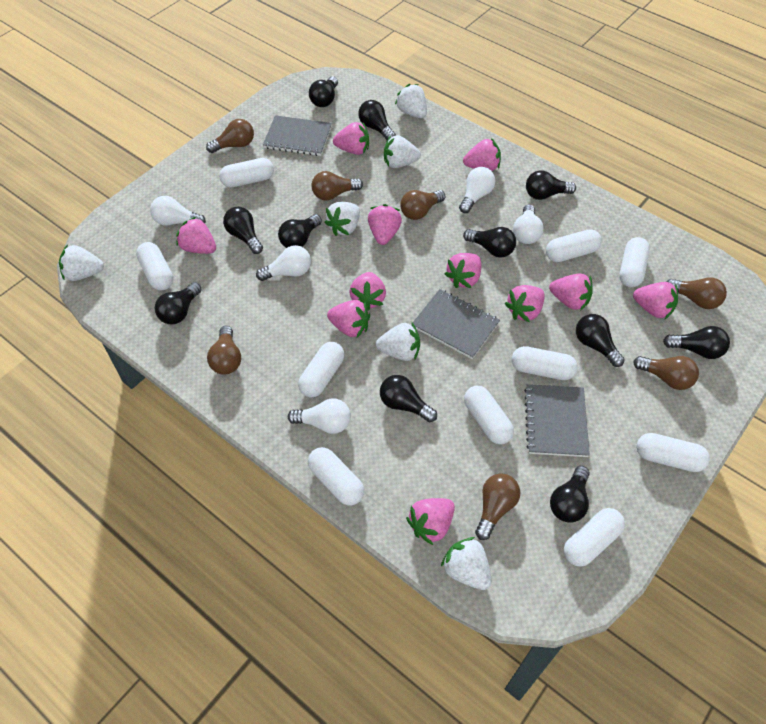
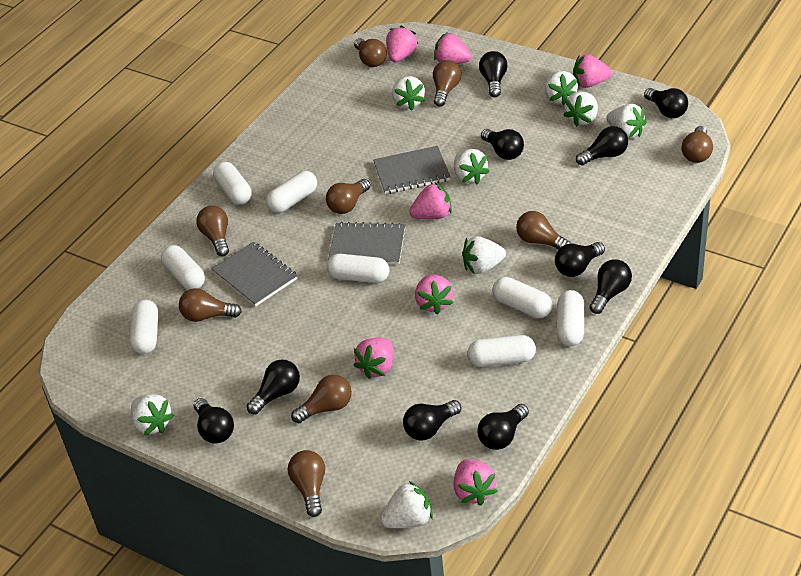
black light bulb: [155,282,201,324] [223,207,263,254] [278,214,322,248] [309,76,338,107] [358,100,396,140] [380,375,437,422] [463,227,516,258] [526,170,576,200] [550,466,590,523] [576,314,625,367] [663,326,730,359] = 11 -> [194,398,234,444] [247,360,300,415] [403,400,461,440] [478,404,529,450] [479,51,508,97] [481,129,524,160] [555,242,605,277] [576,126,628,166] [589,259,632,314] [644,88,688,118] = 10
brown light bulb: [206,119,254,153] [207,326,241,375] [311,171,363,200] [400,190,446,220] [475,473,520,540] [633,356,699,390] [666,277,727,309] = 7 -> [179,288,242,322] [196,206,229,257] [288,450,325,517] [291,375,352,423] [326,179,370,214] [354,38,387,67] [433,60,461,107] [516,211,571,249] [682,126,713,163] = 9
pink strawberry: [176,217,216,254] [327,300,370,338] [333,122,369,155] [349,272,386,311] [368,204,402,245] [406,498,455,545] [445,253,481,288] [463,138,501,171] [505,285,545,322] [549,274,593,311] [633,282,678,319] = 11 -> [353,338,393,379] [386,26,418,62] [409,183,452,219] [415,274,453,315] [434,32,472,64] [454,459,498,506] [573,54,612,88] = 7
white capsule: [136,242,173,290] [219,158,274,187] [298,342,344,398] [308,447,364,506] [464,386,514,444] [512,346,578,380] [546,229,602,262] [564,508,625,567] [619,237,650,287] [636,433,710,472] = 10 -> [130,300,158,354] [161,245,205,290] [213,162,252,205] [266,171,317,213] [327,254,389,283] [467,335,536,367] [492,277,553,318] [557,290,584,346] = 8
white light bulb: [150,196,206,226] [256,245,311,281] [288,399,351,434] [459,167,495,213] [513,204,544,244] = 5 -> none = 0
white strawberry: [59,244,104,281] [324,202,360,236] [376,323,420,361] [384,135,421,168] [395,84,427,118] [441,537,492,590] = 6 -> [131,394,174,435] [381,481,433,528] [392,76,425,110] [454,149,490,185] [462,236,506,274] [545,71,578,105] [563,91,598,127] [607,104,647,139] = 8

